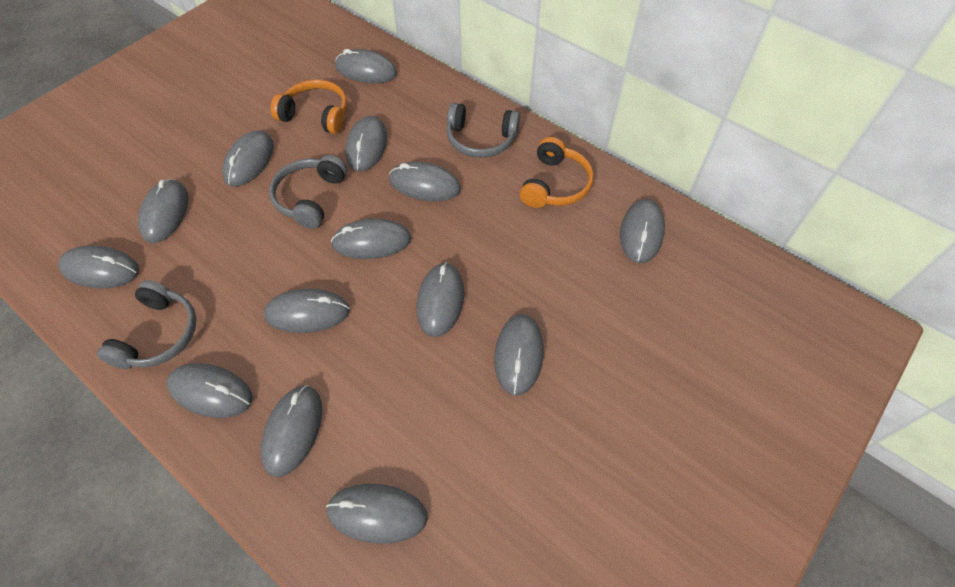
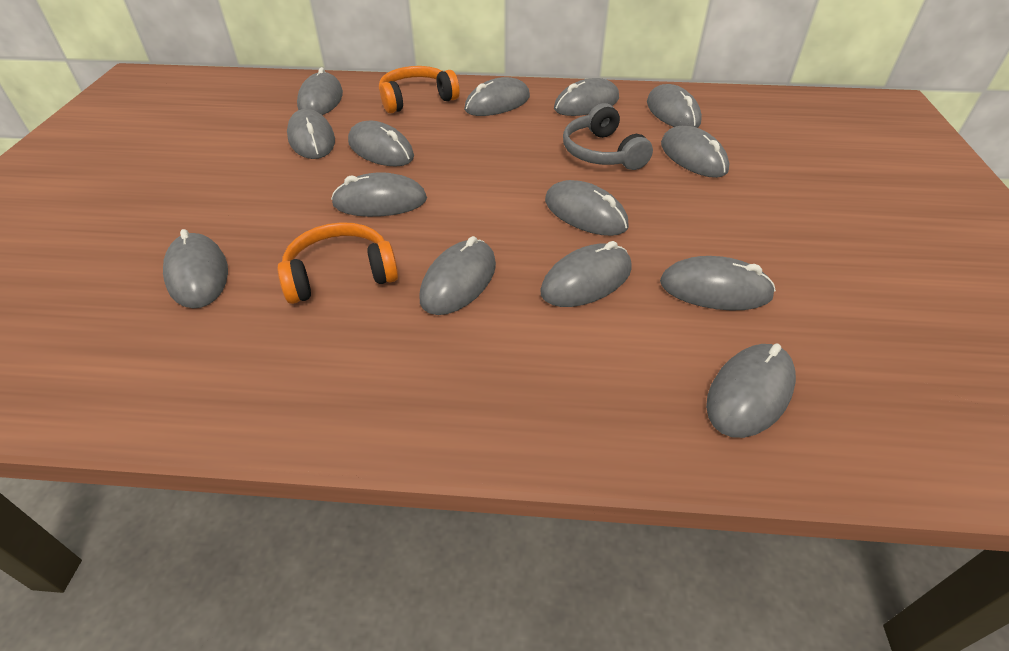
grey headphones: [97,280,196,369] [269,155,347,229] [447,103,520,158] = 3 -> [563,103,653,170] = 1

